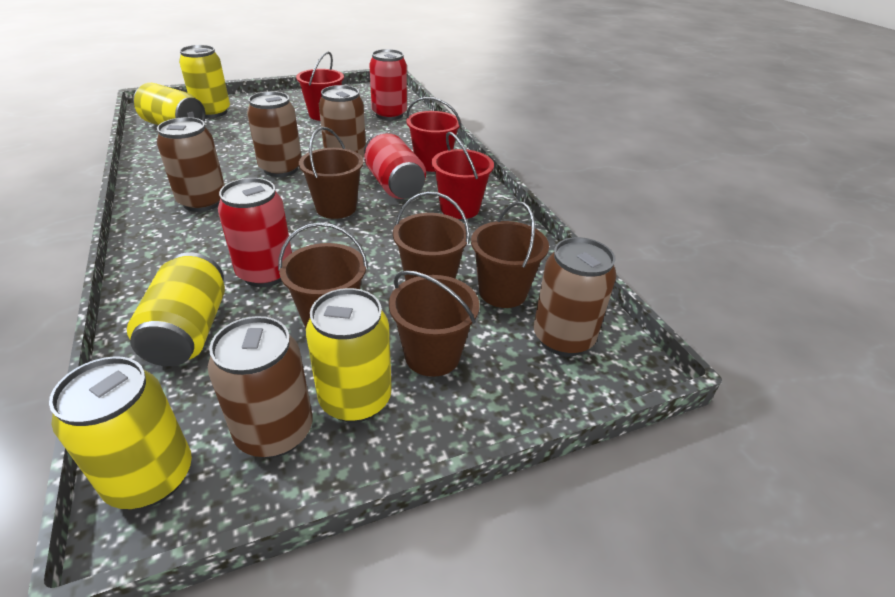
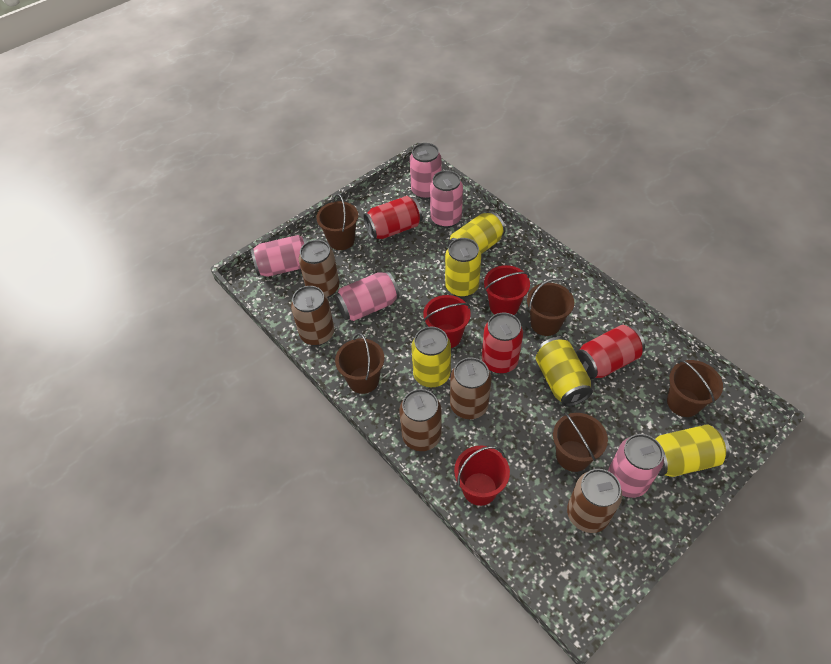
pink can: none = 0 -> [251,235,307,277] [335,271,399,321] [410,143,441,200] [430,170,463,228] [608,434,664,498] = 5

